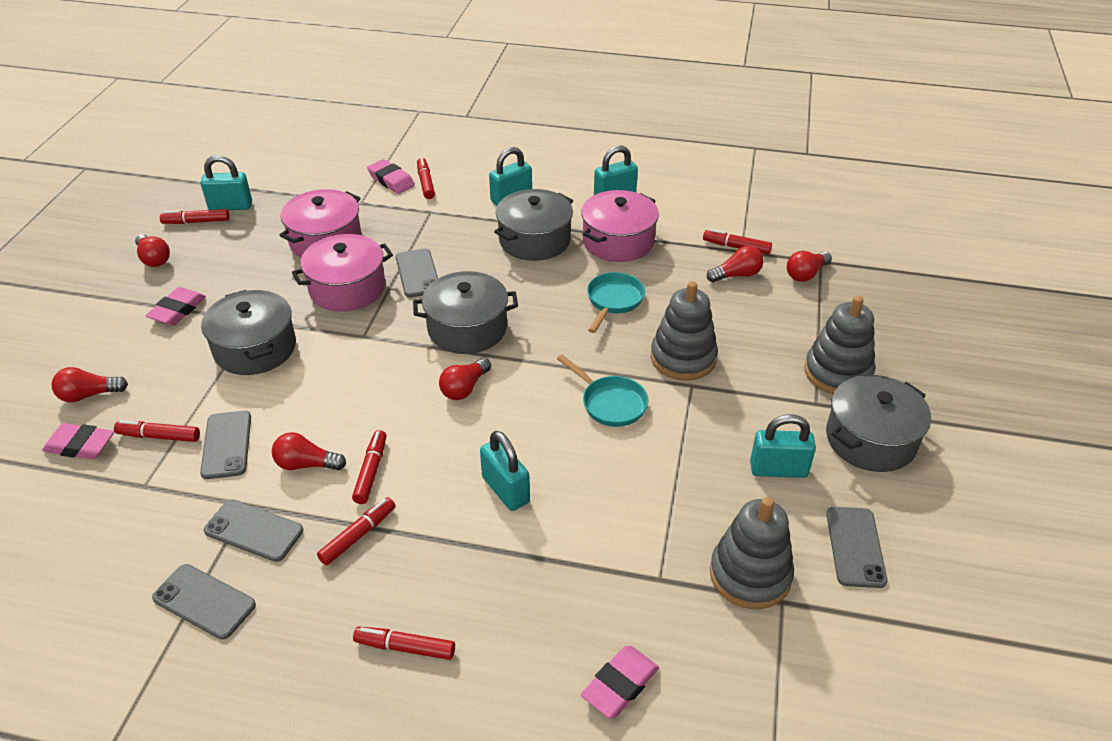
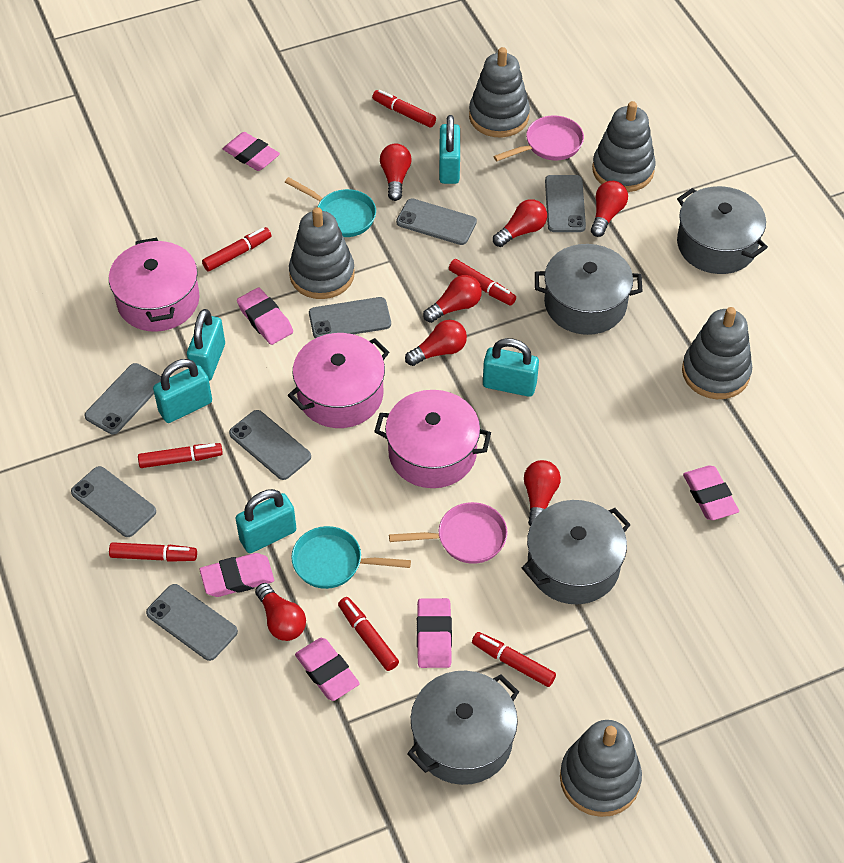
grey phone: [152,564,256,640] [200,411,251,479] [204,499,303,562] [396,249,438,298] [826,507,887,588] = 5 -> [71,466,156,537] [84,363,161,434] [146,584,238,661] [229,410,311,480] [309,297,391,338] [396,199,477,245] [545,175,586,232] = 7
grey stacking toy: [651,281,718,381] [710,497,794,609] [804,295,875,394] = 3 -> [289,207,355,299] [469,47,530,138] [560,720,642,817] [592,101,656,192] [682,307,752,399] = 5
pink eraser: [42,423,114,459] [145,287,206,325] [367,159,415,194] [581,646,659,718] = 4 -> [199,553,274,597] [223,132,280,171] [237,287,293,345] [295,638,360,701] [417,598,452,668] [683,466,739,520] = 6
pink pan: none = 0 -> [389,502,508,564] [493,115,584,161] = 2
red light bulb: [52,367,128,402] [135,234,170,267] [272,432,346,471] [439,358,491,400] [707,246,763,283] [787,251,832,282] = 6 -> [255,583,306,641] [380,143,411,201] [405,320,467,366] [423,275,482,323] [493,199,547,247] [524,460,561,526] [591,181,628,237] = 7

